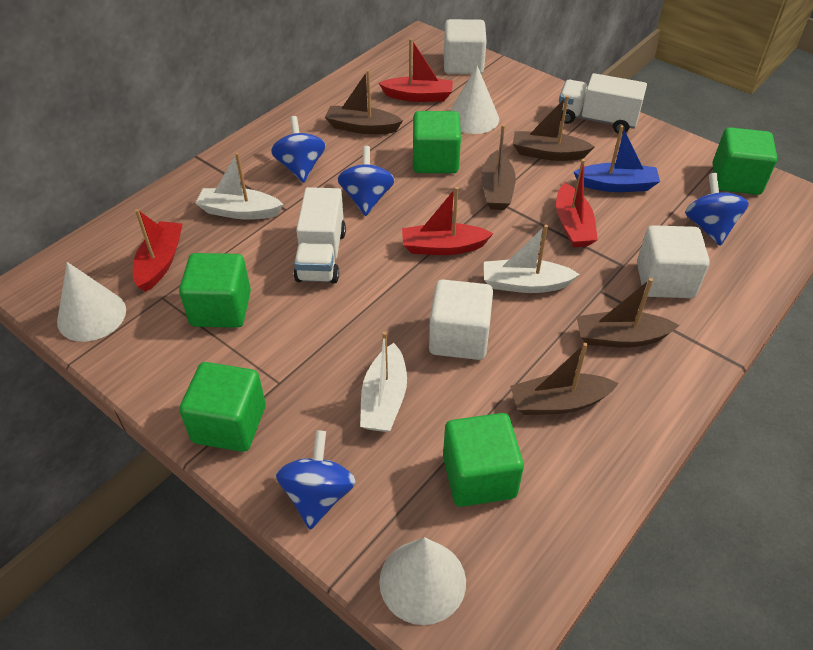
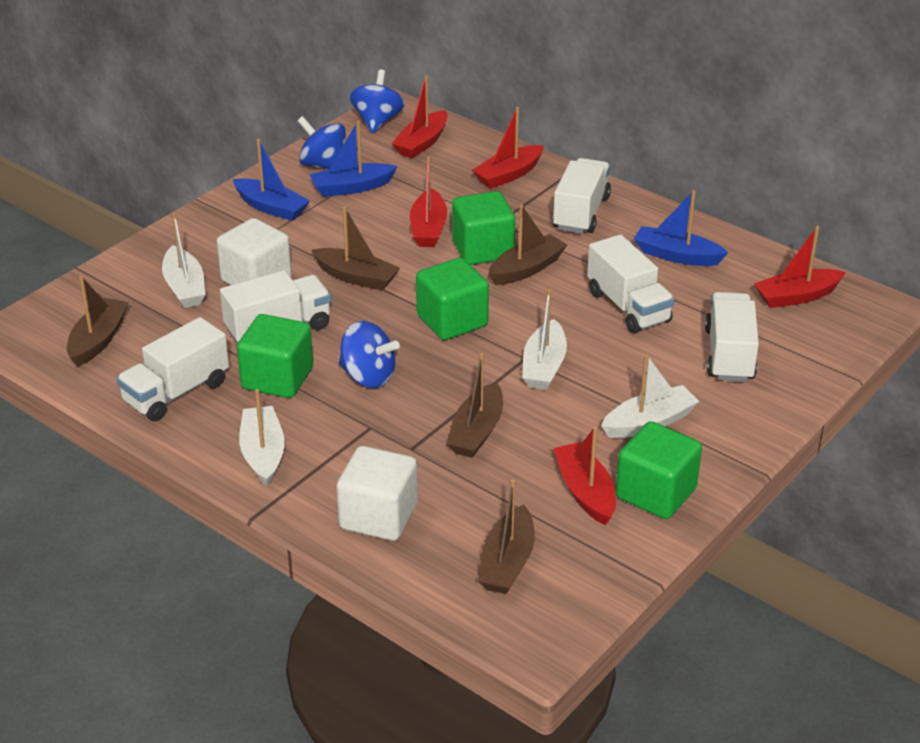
blue boat: [574,125,660,192] = 1 -> [233,139,310,221] [309,121,398,197] [634,190,728,266] = 3
blue spinning top: [271,116,326,183] [276,430,356,530] [337,146,395,216] [685,173,749,246] = 4 -> [298,116,346,169] [339,321,400,388] [350,69,405,133] = 3
green cube: [179,253,251,328] [179,362,266,452] [413,111,461,173] [443,413,524,507] [712,127,777,195] = 5 -> [237,314,313,398] [416,258,489,340] [452,191,515,265] [616,421,702,519] = 4
red boat: [133,209,183,292] [379,38,453,102] [402,187,494,255] [556,159,598,247] = 4 -> [392,75,448,158] [410,157,447,247] [472,107,544,189] [553,427,616,525] [754,226,846,308] = 5
white boat: [195,153,283,220] [360,331,407,432] [484,225,580,293] = 3 -> [162,213,206,308] [239,389,285,487] [523,289,567,390] [601,354,699,438] = 4
white cone: [57,262,126,342] [379,537,466,625] [450,66,499,134] = 3 -> none = 0
white cube: [429,279,493,360] [444,19,487,74] [637,225,710,298] = 3 -> [217,218,292,285] [336,446,418,541] = 2
white truck: [294,187,346,284] [559,73,647,134] = 2 -> [116,317,229,422] [220,270,331,344] [552,158,611,234] [587,234,675,333] [705,292,759,382] = 5

